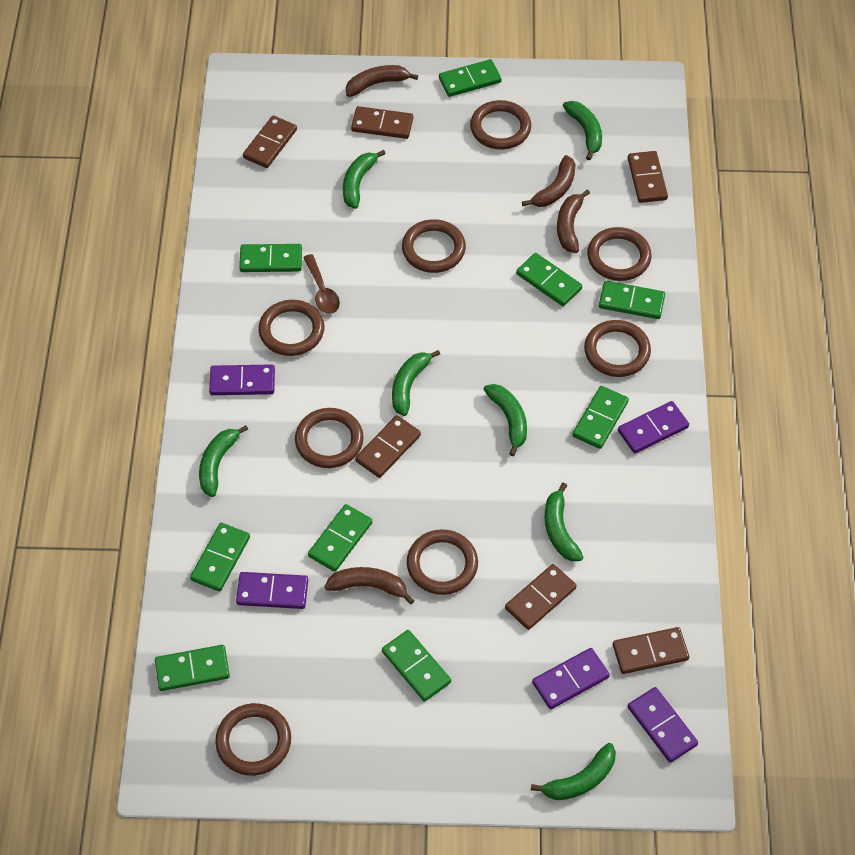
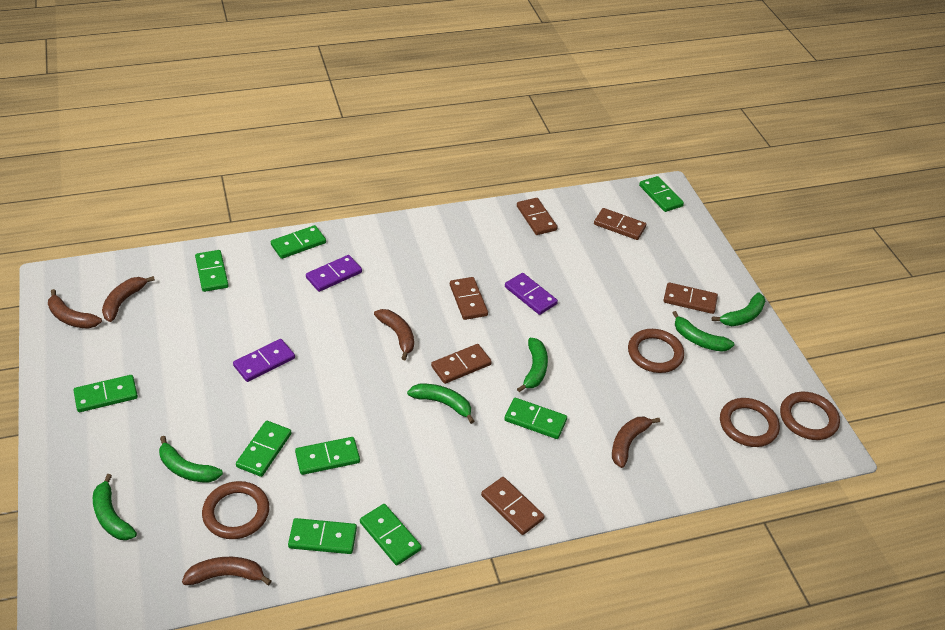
brown banana: [325,567,415,604] [346,65,418,97] [522,155,576,207] [557,189,590,253] = 4 -> [48,289,102,329] [102,276,155,322] [182,557,272,585] [374,309,414,360] [612,417,660,468] = 5
brown ring: [215,703,291,776] [258,300,325,356] [295,408,364,468] [402,219,466,273] [407,529,478,595] [470,100,531,149] [584,320,651,377] [587,227,652,281] = 8 -> [202,481,269,539] [628,329,684,373] [720,398,780,447] [780,392,840,440] = 4
brown spoon: [303,254,340,314] = 1 -> none = 0
green banana: [199,425,248,497] [343,150,386,209] [392,350,440,416] [483,384,527,456] [531,743,616,800] [544,482,583,561] [563,101,602,160] = 7 -> [93,474,137,540] [159,436,223,483] [407,384,474,424] [517,338,548,392] [673,311,734,352] [712,293,765,326] = 6
purple domino: [209,364,275,395] [236,572,308,609] [532,648,610,709] [618,401,689,453] [628,687,698,763] = 5 -> [233,339,295,382] [306,255,362,292] [505,273,558,315] = 3

